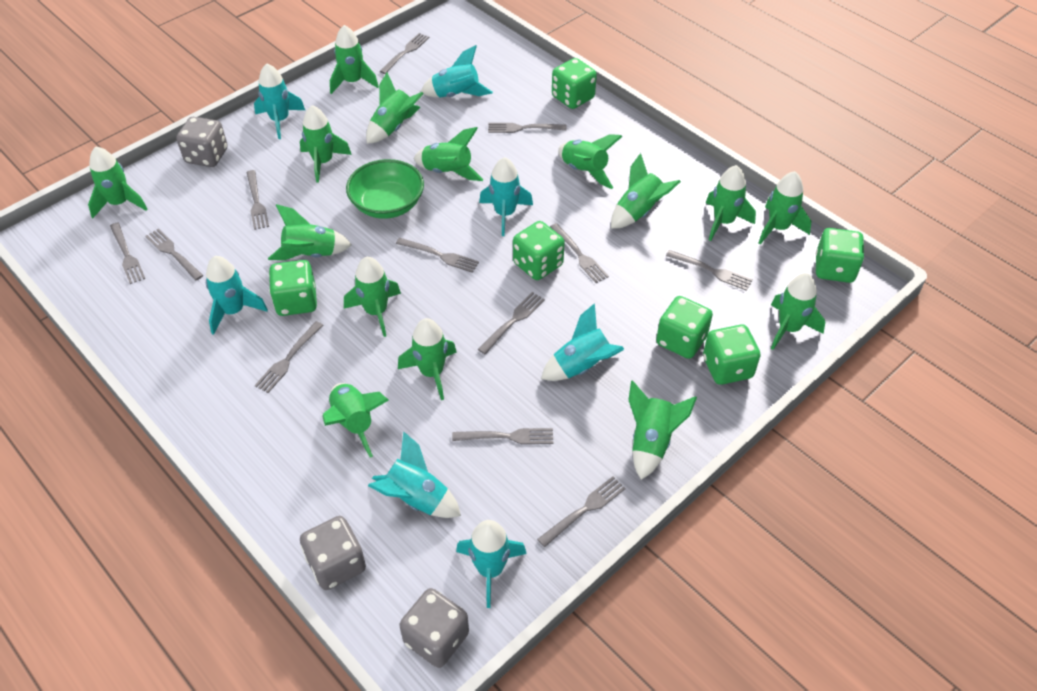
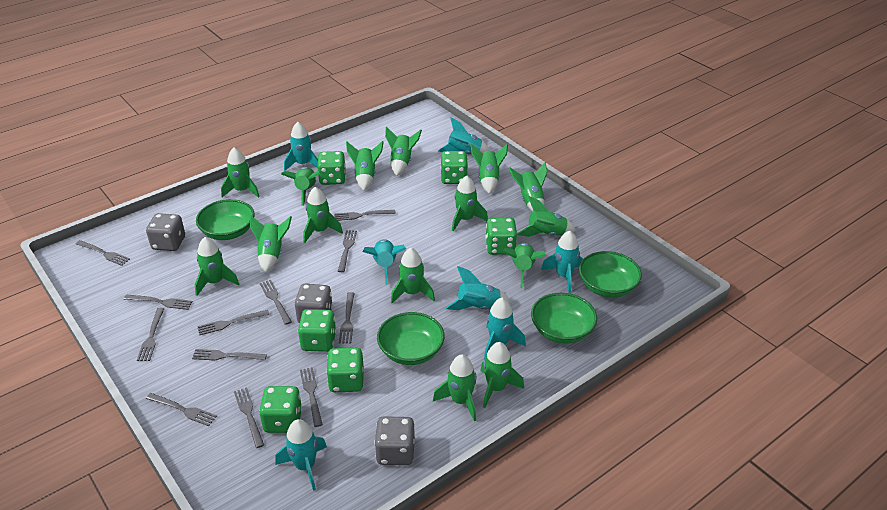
green bowl: [346,159,424,219] = 1 -> [196,199,255,240] [377,312,445,365] [531,293,597,344] [579,251,642,297] = 4

